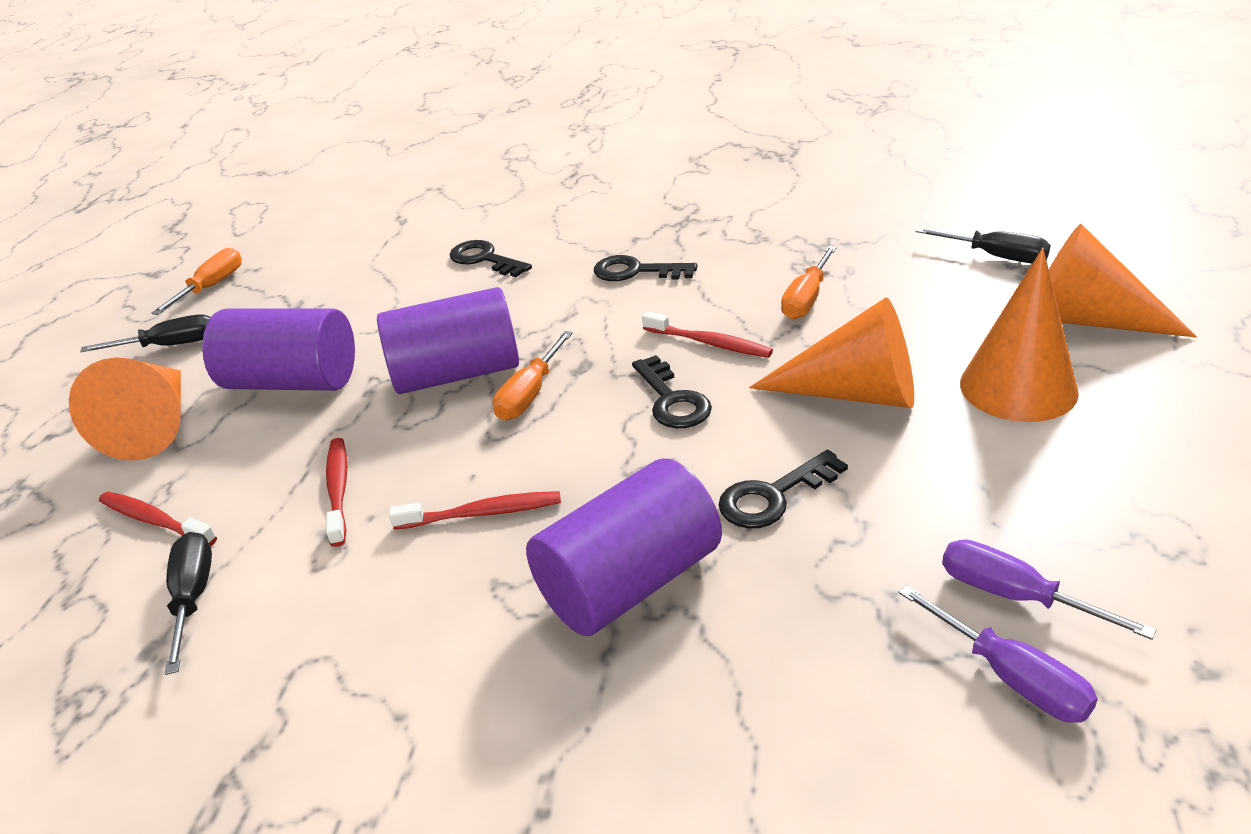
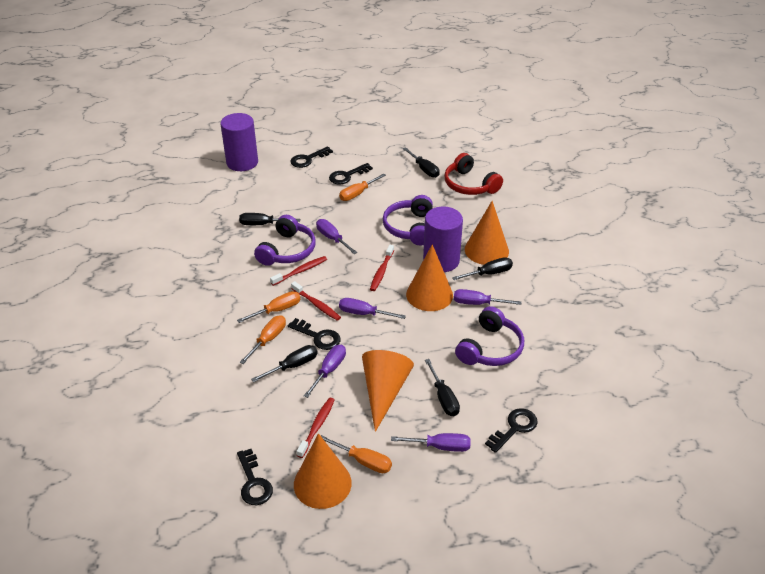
black key: [450,240,532,277] [594,255,697,281] [632,355,712,429] [719,450,848,528] = 4 -> [237,449,273,505] [288,318,340,350] [290,146,333,168] [329,163,373,184] [485,408,538,453] = 5
black screwdriver: [80,315,211,352] [165,532,212,675] [915,227,1051,263] = 3 -> [239,213,300,225] [251,345,318,382] [403,147,440,178] [425,359,460,416] [452,257,513,280] = 5
orange screwdriver: [151,248,242,315] [493,331,573,420] [781,246,837,320] = 3 -> [237,291,300,323] [240,315,286,364] [321,435,392,473] [339,173,386,201] = 4
purple cylinder: [202,308,355,391] [377,287,519,394] [526,458,722,636] = 3 -> [221,113,258,171] [423,207,463,272] = 2
purple headphones: none = 0 -> [254,215,316,266] [383,195,433,246] [455,306,524,366] = 3
purple screwdriver: [898,585,1098,723] [942,539,1156,640] = 2 -> [304,345,346,398] [316,219,357,254] [339,298,406,319] [391,433,471,452] [454,289,521,305] = 5
red headphones: none = 0 -> [444,153,503,195] = 1

